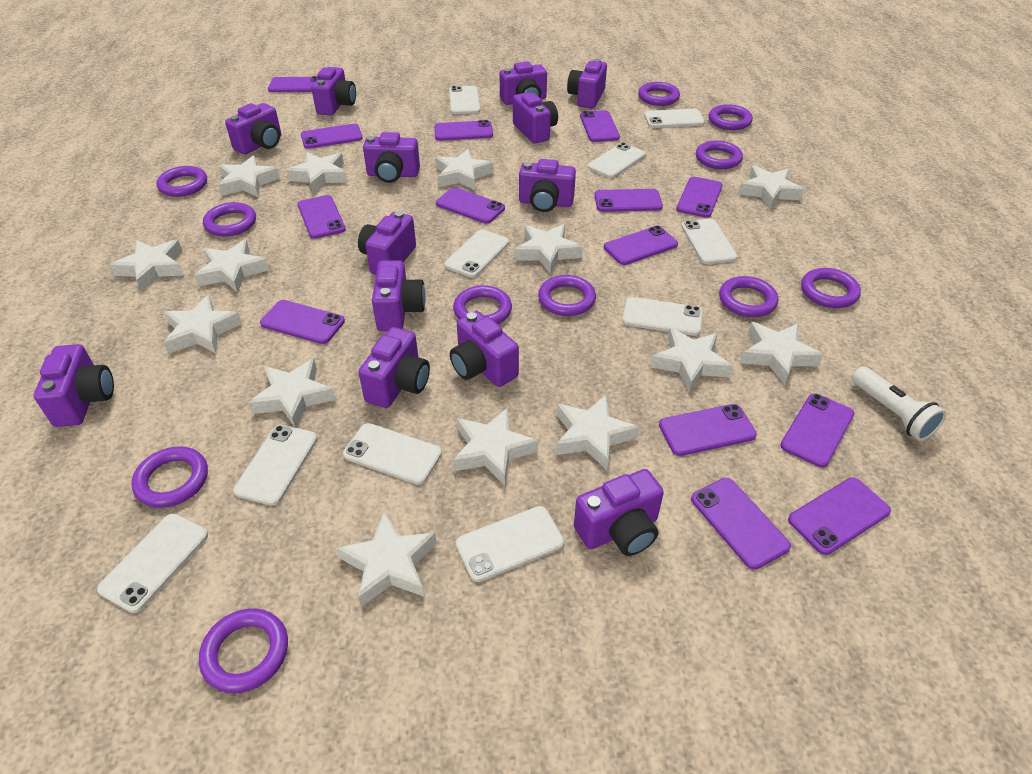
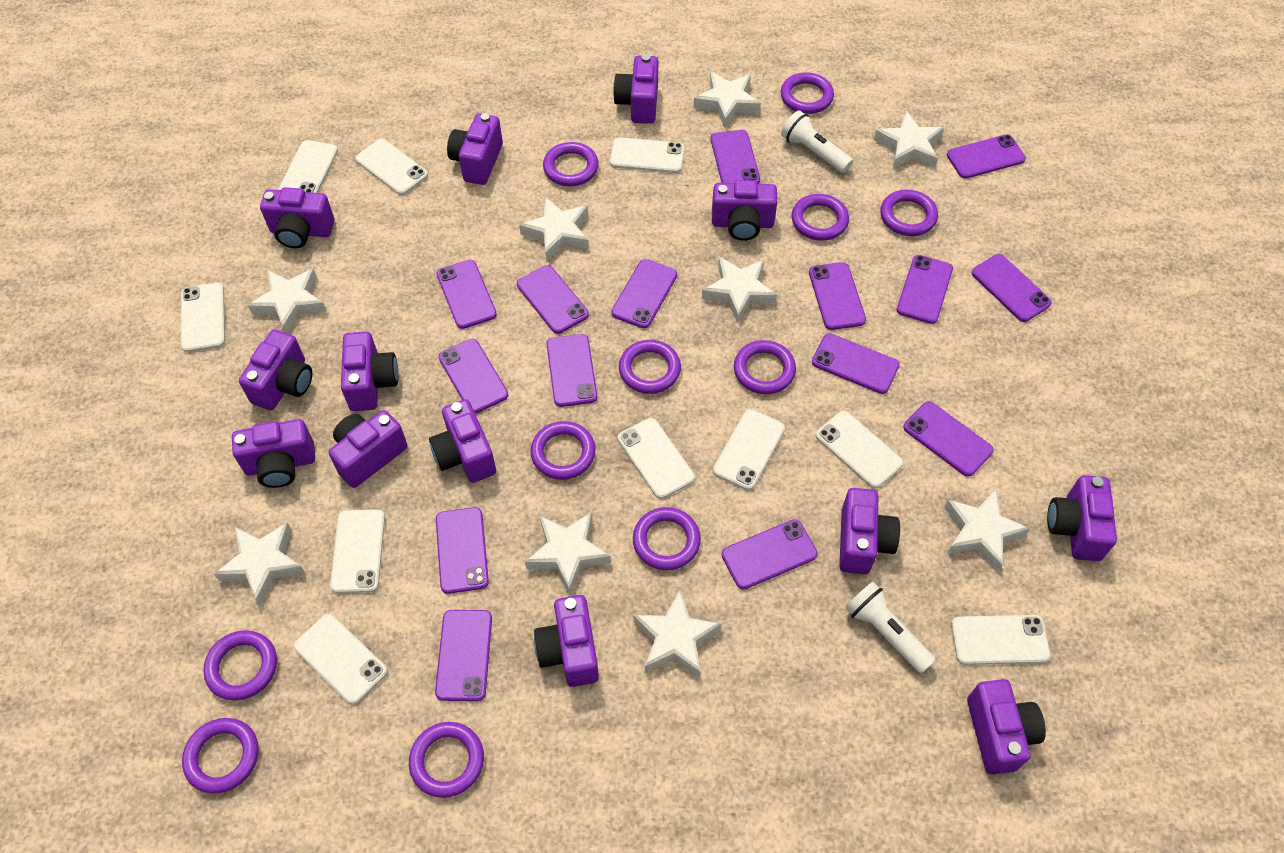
purple phone: [260,300,345,344] [268,76,318,92] [298,195,346,239] [301,124,363,149] [434,120,493,141] [436,187,505,224] [580,110,620,142] [595,189,663,212] [604,226,678,265] [659,404,757,456] [676,177,723,218] [691,478,791,570] [780,393,854,468] [788,478,891,555] = 14 -> [435,610,492,701] [436,260,497,329] [436,507,489,594] [439,339,508,414] [517,265,589,334] [546,334,597,407] [611,259,677,328] [711,130,760,184] [721,519,818,589] [809,262,866,330] [812,333,900,394] [896,255,953,324] [903,401,994,477] [947,135,1026,179] [972,254,1052,322] = 15
white flashlight: [852,366,946,441] = 1 -> [781,110,853,173] [845,582,935,673] = 2
white star: [110,240,184,291] [164,295,242,353] [194,240,269,293] [218,155,280,197] [248,358,336,428] [286,152,348,193] [337,512,437,607] [435,149,493,190] [453,407,538,486] [515,224,582,274] [556,395,639,470] [651,327,733,393] [738,166,804,209] [740,322,823,385] = 14 -> [214,522,305,606] [247,268,327,334] [519,197,589,261] [525,512,611,594] [633,590,721,678] [693,71,761,128] [702,257,777,323] [874,111,944,169] [944,490,1031,572] = 9

